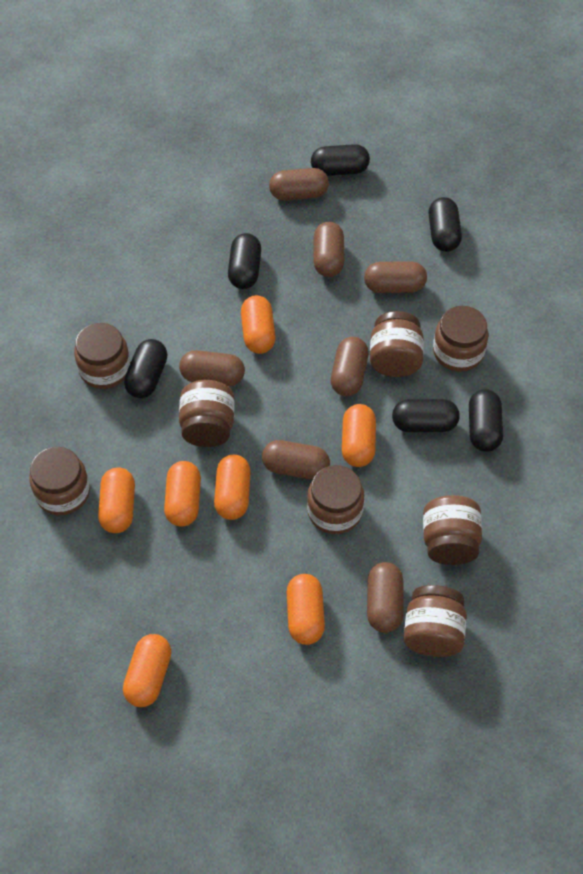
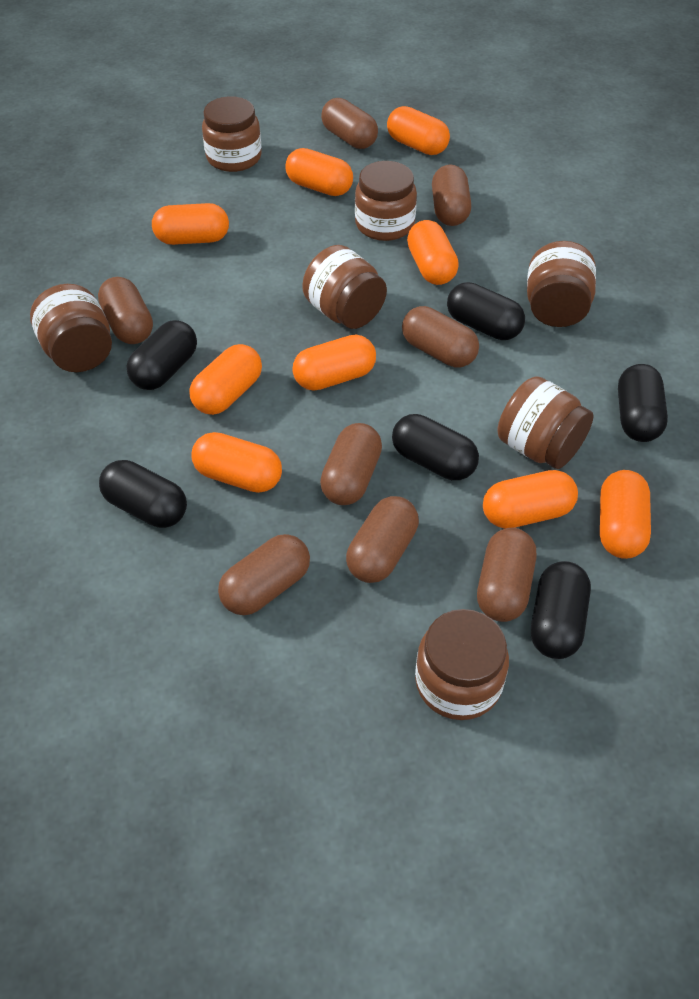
brown capsule: [179,350,245,386] [262,440,330,480] [269,168,329,201] [314,222,344,277] [331,337,368,396] [364,261,427,293] [367,562,403,633] = 7 -> [98,277,153,344] [218,534,310,615] [320,423,382,505] [321,98,378,149] [346,496,419,583] [402,306,479,367] [432,164,471,226] [477,528,536,622] = 8
brown jar: [29,447,90,515] [74,323,130,389] [179,380,235,447] [307,465,364,534] [370,311,424,377] [403,585,467,657] [423,495,482,565] [433,306,488,372] = 8 -> [30,284,112,372] [202,96,262,172] [302,245,387,329] [355,161,417,241] [415,609,509,720] [497,376,594,469] [527,241,596,327] = 7
orange capsule: [98,467,135,533] [123,634,171,707] [164,461,201,526] [214,455,251,520] [241,295,276,354] [287,574,325,645] [342,404,376,467] = 7 -> [152,203,229,245] [189,344,262,415] [191,432,282,493] [285,148,353,196] [292,335,376,391] [387,106,450,155] [407,220,459,285] [483,470,578,529] [600,470,651,559] = 9

